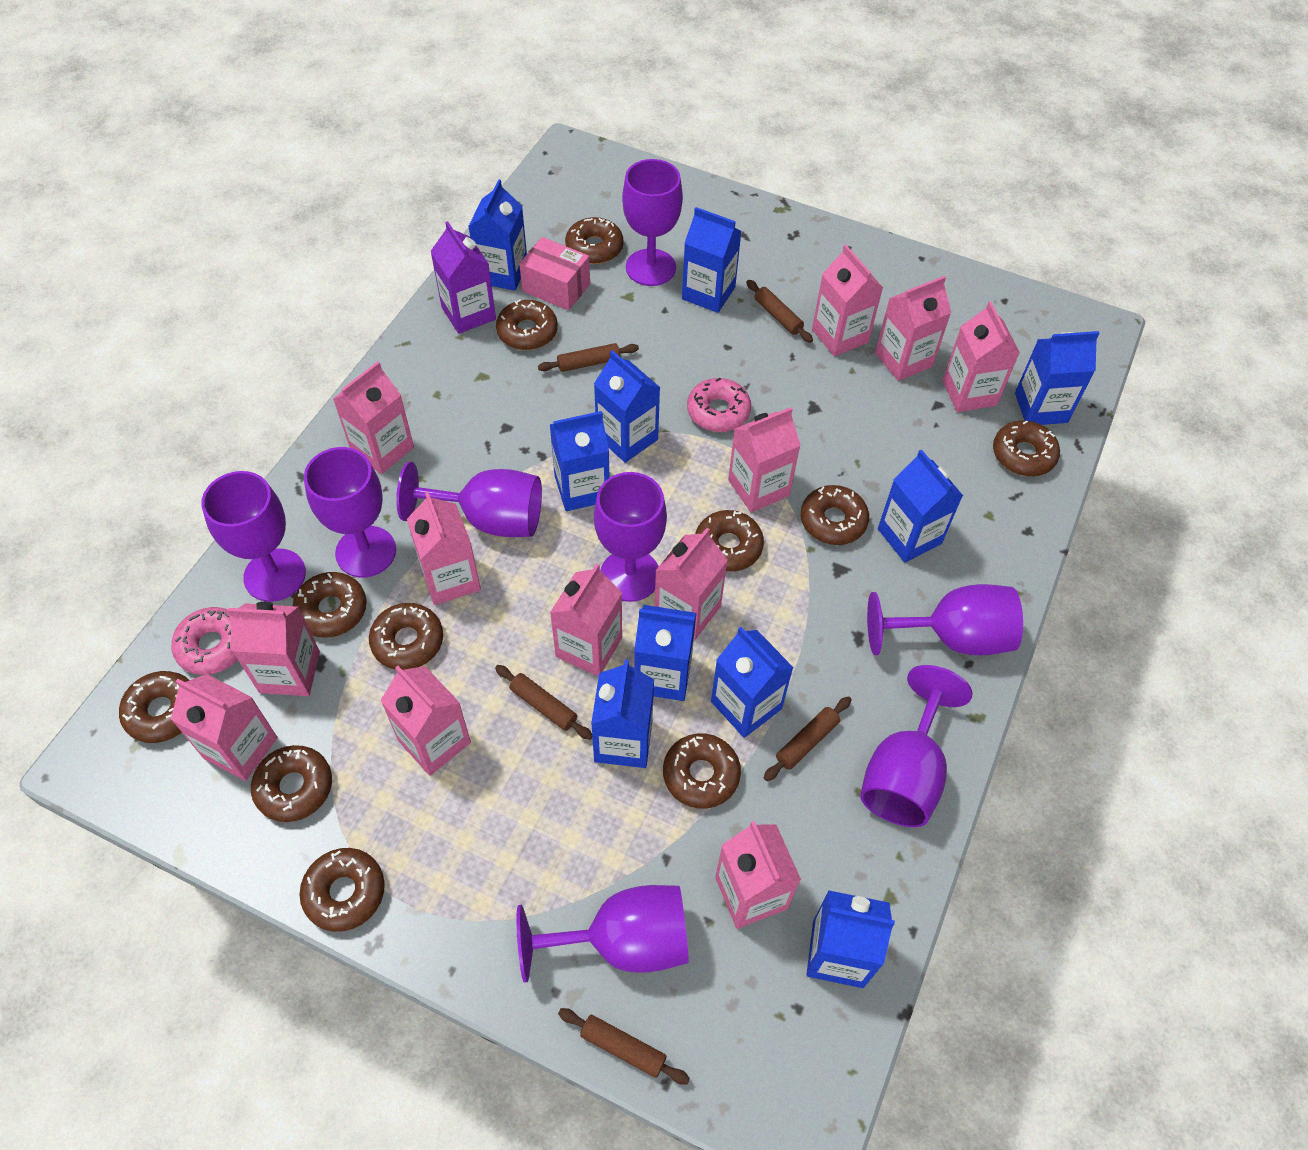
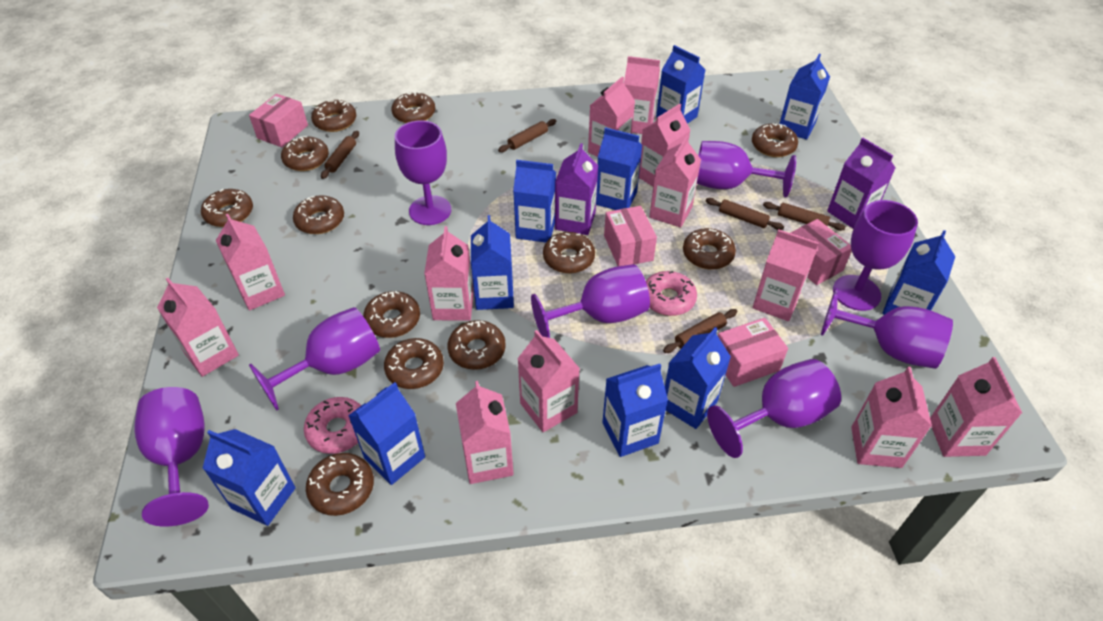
brown donut: [119,671,189,743] [251,745,332,822] [293,572,367,638] [299,848,385,932] [369,603,443,670] [496,299,558,350] [565,217,623,264] [663,733,741,809] [695,510,764,572] [801,485,869,545] [993,420,1060,476] = 11 -> [201,189,253,227] [281,136,329,171] [293,195,344,234] [306,453,374,516] [311,100,356,132] [363,291,420,338] [384,338,444,389] [391,92,435,123] [447,320,506,370] [543,232,595,273] [683,228,736,270] [752,123,798,157] = 12
pink box: [519,237,590,310] = 1 -> [249,94,308,147] [604,206,657,266] [718,318,788,387] [791,219,852,285] = 4
purple carton: [430,221,496,334] = 1 -> [555,143,598,235] [827,138,896,229] = 2

